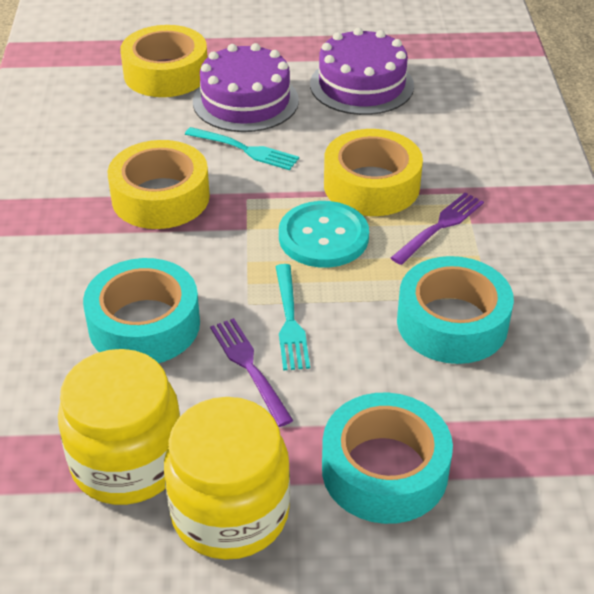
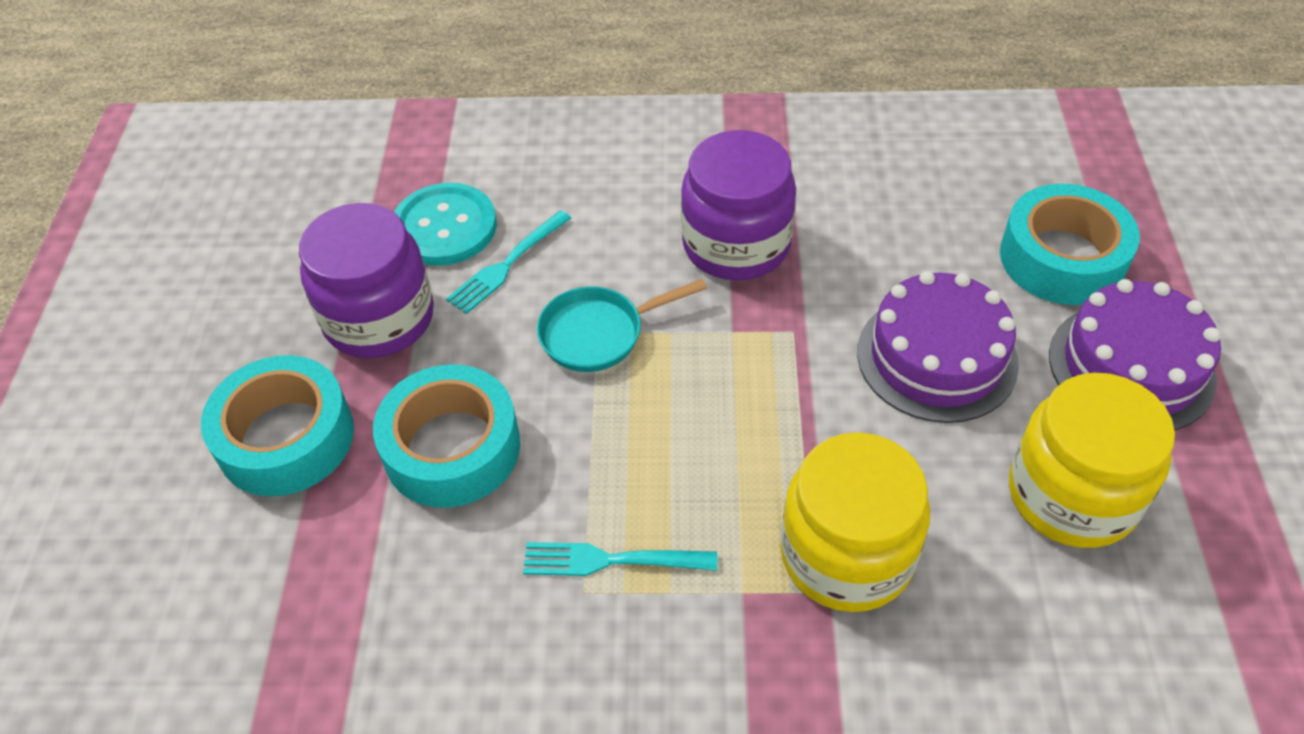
purple fork: [210,318,293,427] [391,193,484,265] = 2 -> none = 0
purple jar: none = 0 -> [299,203,434,358] [681,130,796,280] = 2
turquoise pan: none = 0 -> [537,279,707,372] = 1
yellow tape: [108,140,210,229] [120,25,207,97] [324,129,423,216] = 3 -> none = 0

